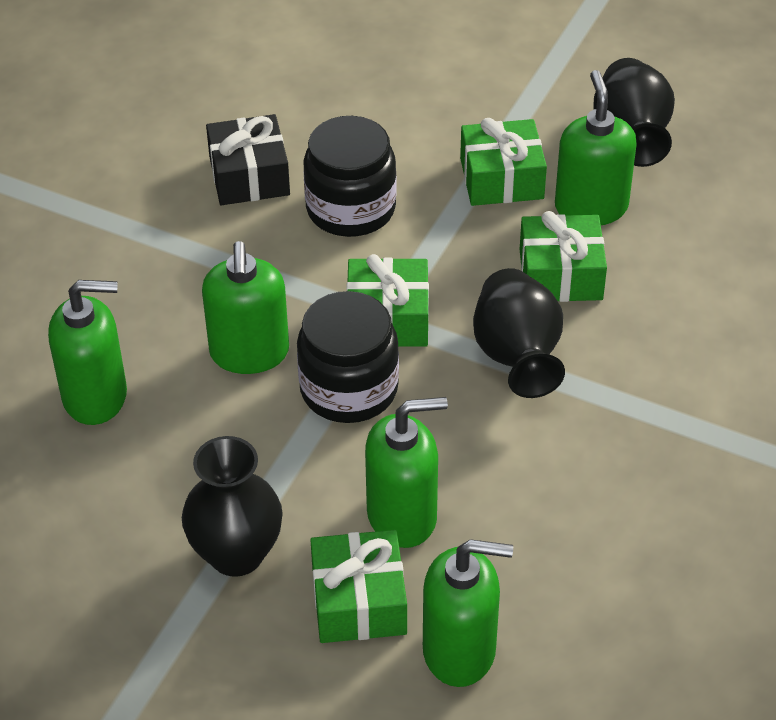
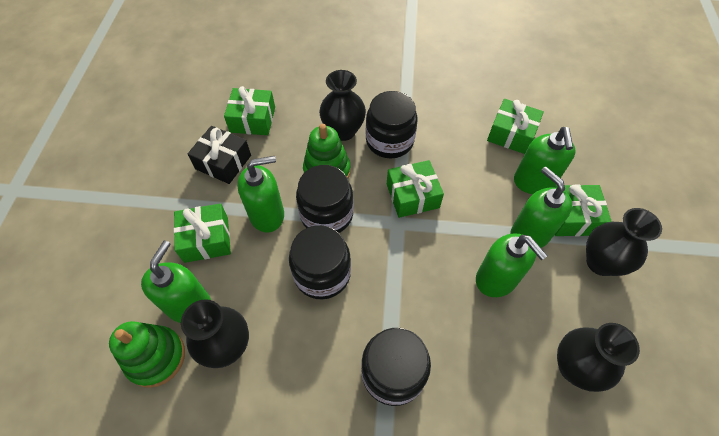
black jar: [297,291,399,423] [304,116,397,237] = 2 -> [289,225,351,299] [296,165,354,233] [361,328,431,406] [366,91,418,158] = 4
black vase: [182,436,283,577] [473,268,565,398] [593,58,675,167] = 3 -> [181,299,249,368] [319,70,366,141] [557,323,640,392] [586,208,662,276] = 4
green gift: [310,530,407,643] [346,254,429,347] [460,118,547,206] [519,211,607,302] = 4 -> [174,203,231,263] [224,86,275,135] [387,160,444,218] [487,99,544,154] [554,184,612,236] = 5
green stacking toy: none = 0 -> [109,321,185,388] [303,124,351,178] = 2

